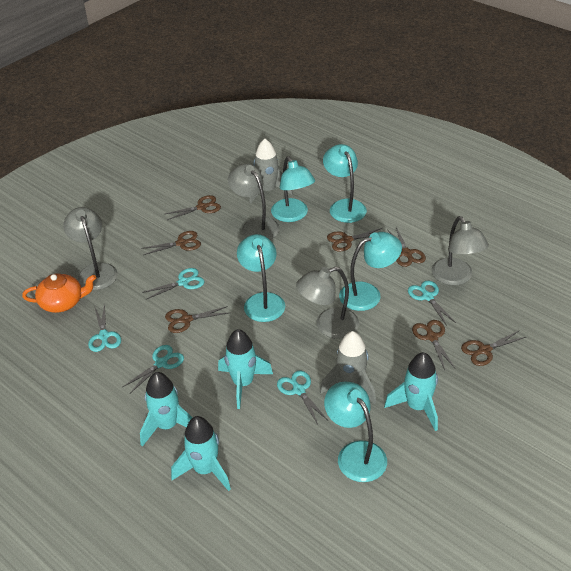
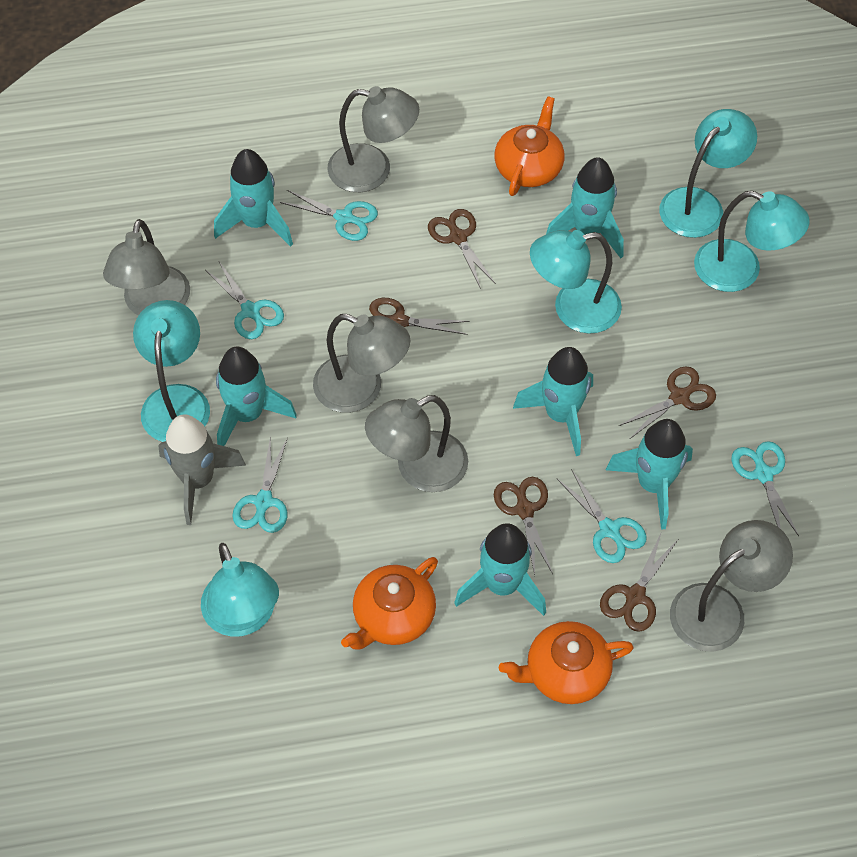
brown scissors: [141,231,201,255] [165,195,221,220] [165,306,228,333] [327,228,382,251] [387,227,426,267] [412,320,456,370] [461,330,526,366] = 7 -> [369,298,470,335] [428,209,496,289] [494,477,553,575] [600,534,678,632] [619,367,716,439] = 5
grey lamp: [63,207,118,290] [228,164,280,240] [296,267,359,339] [432,216,489,285] = 4 -> [103,219,190,316] [313,314,410,413] [327,86,419,192] [365,395,468,492] [670,520,793,652] = 5
grey rocket: [250,139,293,203] [320,331,376,404] = 2 -> [158,414,246,525] = 1
orange teapot: [22,273,96,313] = 1 -> [341,557,438,650] [494,97,564,196] [499,621,634,704] = 3
turquoise rocket: [140,372,193,447] [171,416,231,491] [218,329,273,409] [384,352,438,431] = 4 -> [214,149,293,247] [216,347,297,446] [454,523,546,616] [513,347,593,456] [546,157,624,258] [606,419,693,530] = 6

